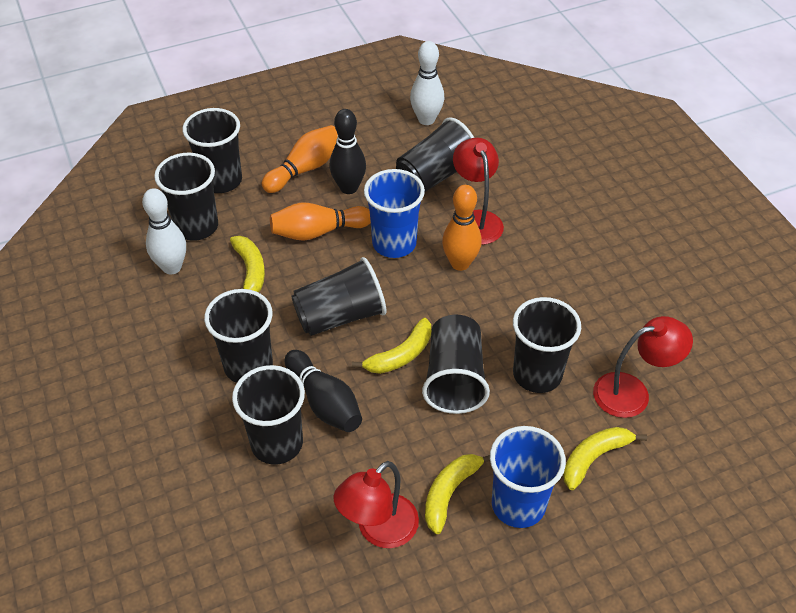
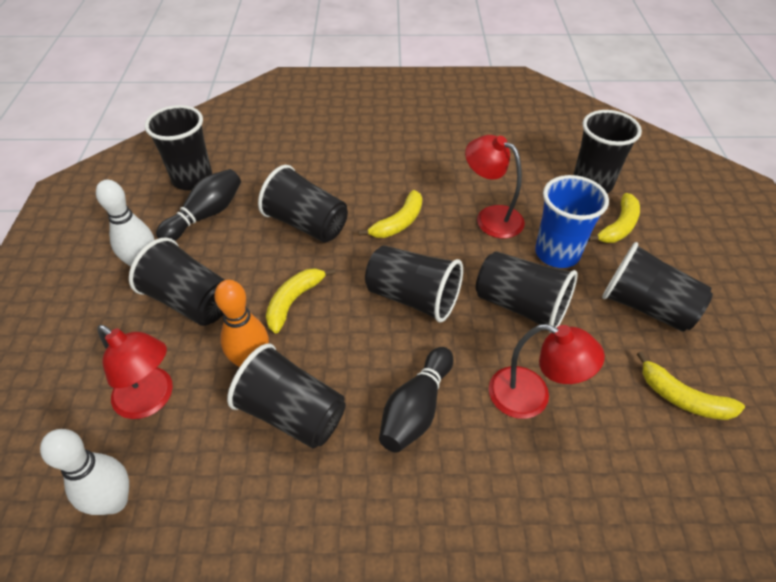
blue cup: [364,169,425,258] [490,426,566,528] = 2 -> [535,175,609,268] = 1
orange bowling pin: [262,125,338,193] [270,203,371,241] [442,185,482,271] = 3 -> [214,280,269,367] = 1

